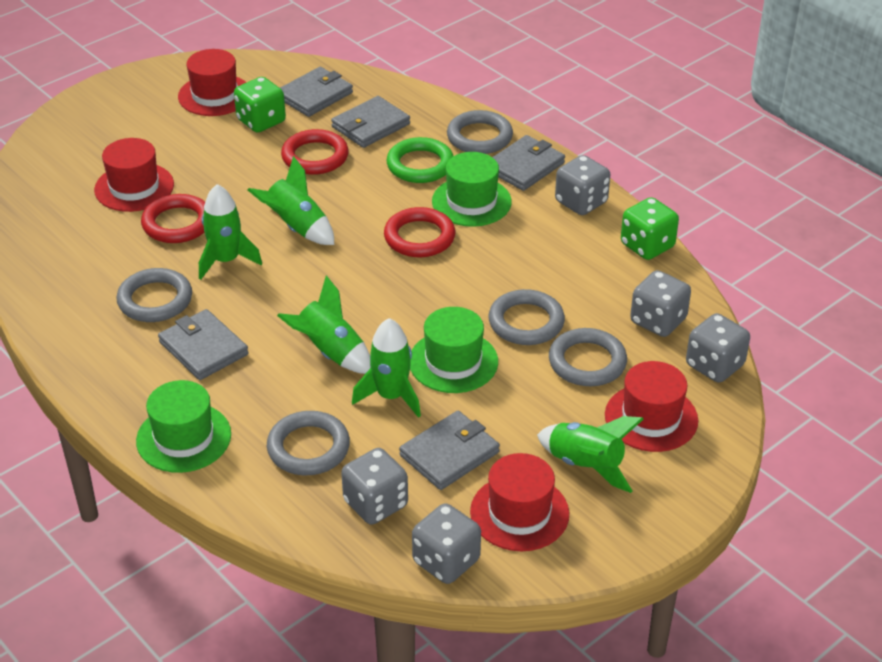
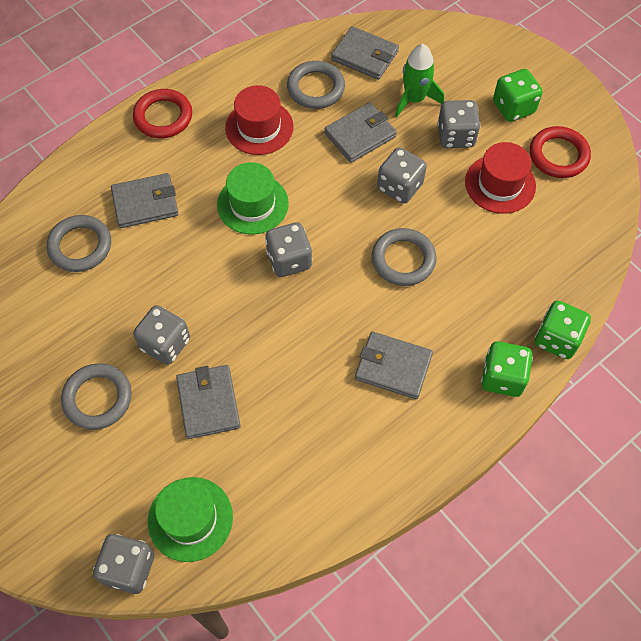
green dice: [234,77,286,133] [621,197,679,260] = 2 -> [481,341,533,397] [493,69,543,122] [535,301,591,359] = 3
green hat: [136,380,231,473] [410,307,498,393] [432,152,512,227] = 3 -> [148,477,233,562] [217,162,289,235] = 2
green ring: [386,137,453,183] = 1 -> none = 0
green rocket: [199,184,262,280] [248,156,334,245] [277,275,371,374] [352,318,421,418] [537,416,643,493] = 5 -> [395,44,444,117] = 1
grey ring: [117,268,192,322] [267,411,350,475] [447,110,513,154] [489,289,565,345] [549,328,627,386] = 5 -> [47,215,111,272] [61,363,132,430] [287,61,345,109] [372,228,436,286] = 4
red hat: [94,138,174,212] [178,49,247,116] [470,453,569,551] [605,361,698,452] = 4 -> [225,85,294,155] [465,142,536,214] = 2
red ring: [141,194,205,243] [281,129,349,175] [384,207,455,257] = 3 -> [133,89,192,138] [530,126,591,178] = 2

